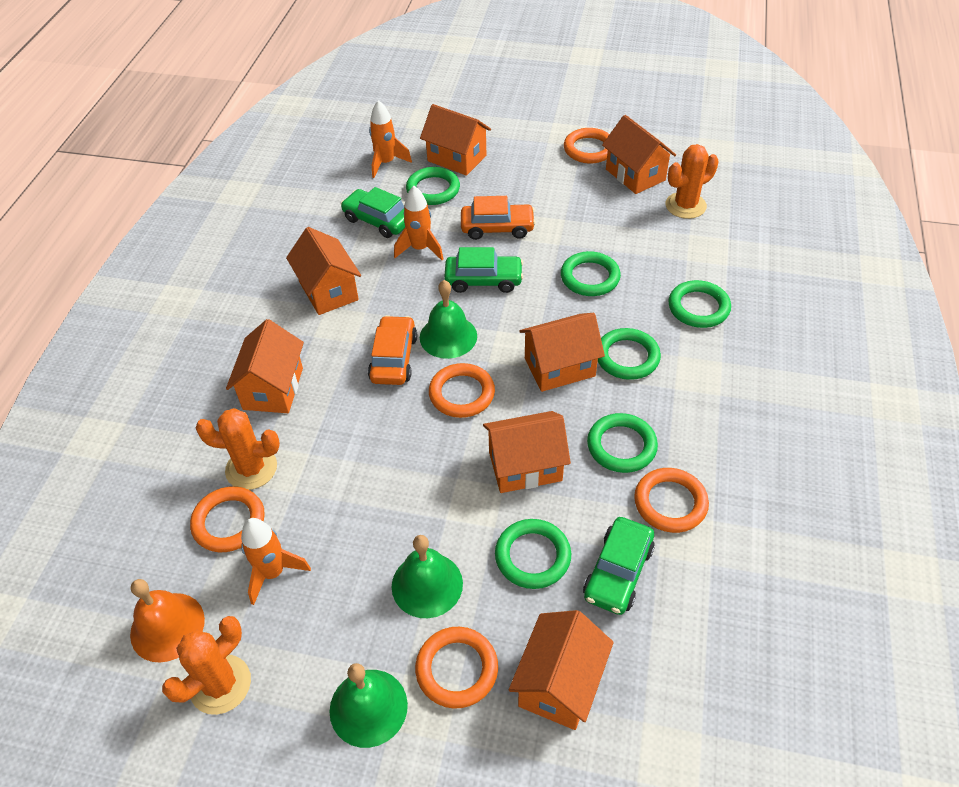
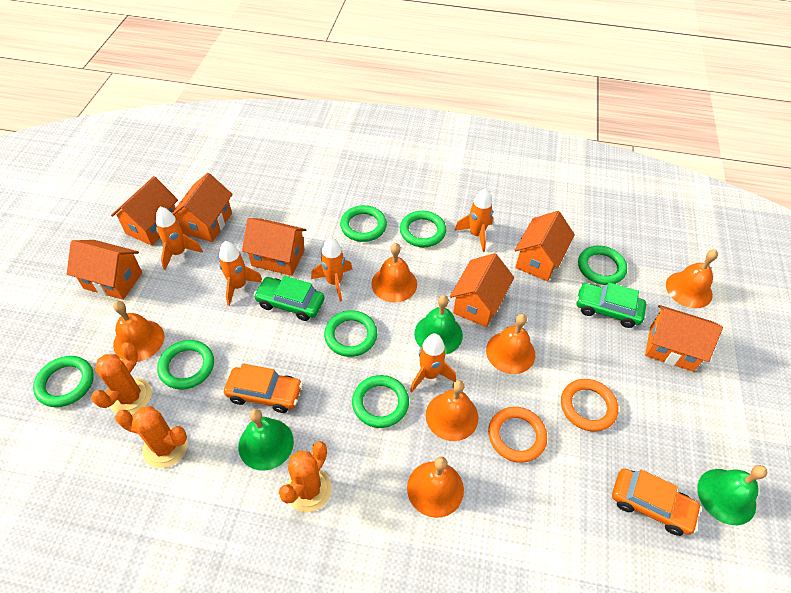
green car: [341,187,405,238] [444,247,523,293] [583,517,655,615] = 3 -> [254,276,324,321] [576,282,646,328] = 2
green ring: [406,167,460,205] [495,519,571,589] [561,251,621,296] [587,413,658,473] [598,328,661,380] [668,280,731,328] = 6 -> [33,356,94,407] [157,340,214,389] [324,310,377,357] [340,205,387,242] [352,375,409,428] [400,211,446,247] [578,245,627,285] = 7
orange bell: [130,579,205,662] = 1 -> [113,301,165,362] [371,243,417,303] [407,457,464,518] [426,380,478,441] [486,314,535,374] [666,249,718,308] = 6
orange ring: [190,486,265,552] [415,627,498,709] [429,363,495,418] [564,128,609,163] [634,468,709,533] = 5 -> [488,407,547,463] [561,379,619,432] = 2
orange rocket: [241,518,311,605] [369,100,412,178] [394,186,443,260] = 3 -> [156,206,203,270] [219,241,262,306] [311,237,353,302] [410,333,456,392] [454,188,493,252] = 5

